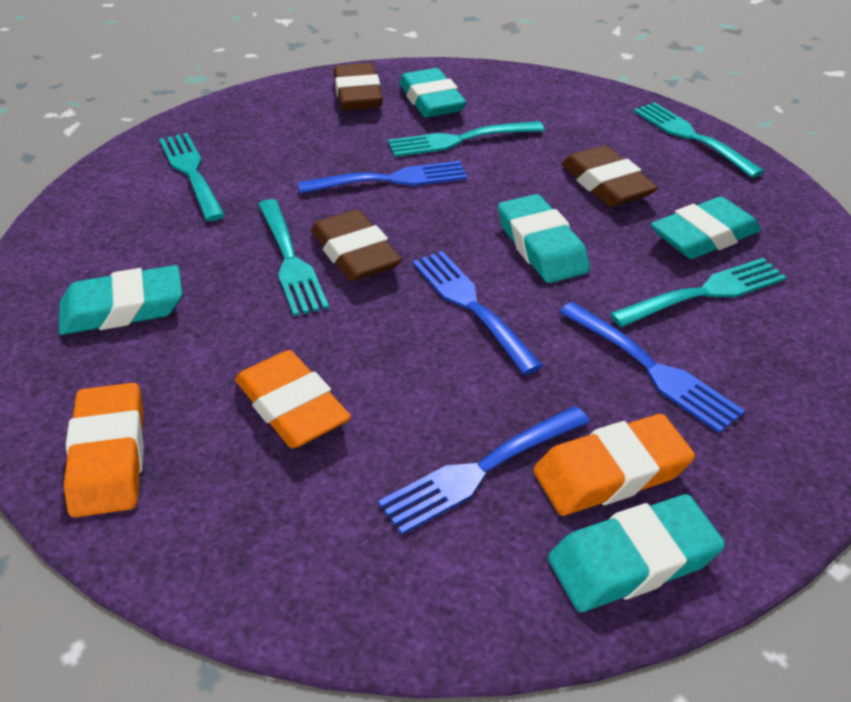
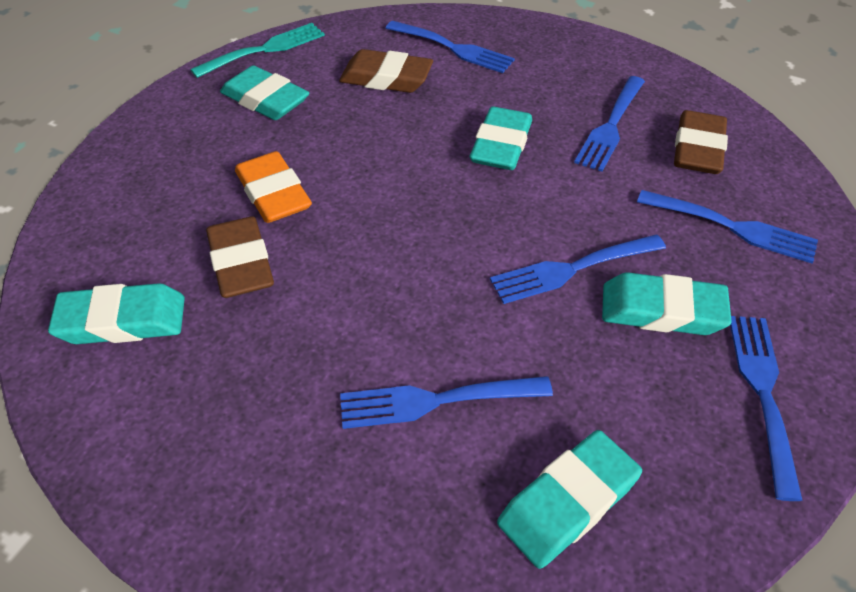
blue fork: [298,161,467,194] [378,406,590,535] [413,251,543,375] [559,302,745,434] = 4 -> [340,376,553,429] [386,21,515,73] [490,234,666,304] [574,76,645,172] [637,190,818,263] [730,316,803,501] = 6
orange eraser: [64,383,144,518] [235,350,351,448] [533,414,695,516] = 3 -> [235,151,312,223] = 1
turquoise fork: [159,133,225,221] [258,199,329,316] [388,121,544,157] [610,258,786,327] [634,102,764,178] = 5 -> [190,23,325,78] = 1

